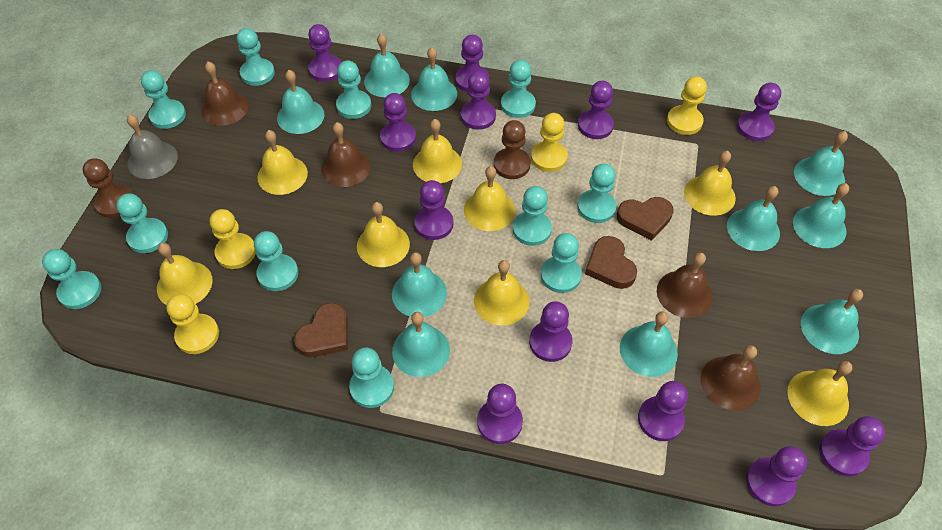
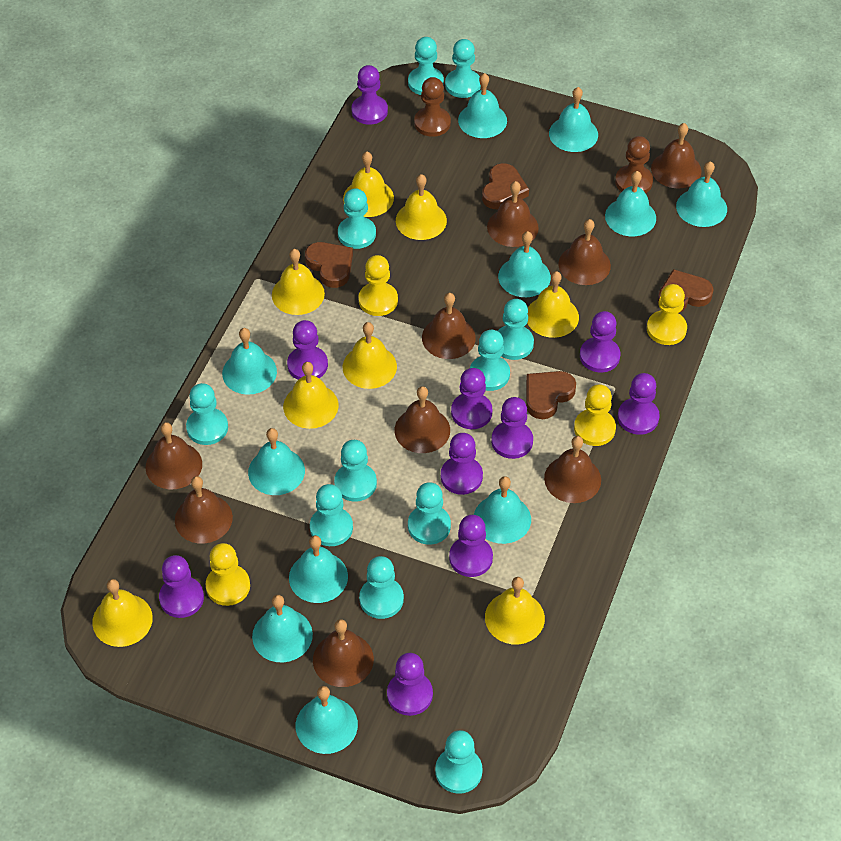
brown bell: [201,61,249,126] [321,122,371,187] [657,253,712,318] [700,345,761,411] = 4 -> [146,422,202,489] [175,476,233,544] [313,619,374,687] [394,386,450,453] [422,293,476,359] [487,181,539,247] [544,436,601,503] [558,219,611,285] [651,123,701,188] = 9
brown heart: [294,303,348,357] [585,236,637,289] [617,197,674,241] = 3 -> [305,242,353,288] [482,163,529,209] [526,371,576,419] [658,269,714,313] = 4
grey bell: [127,114,178,179] = 1 -> none = 0
purple pawn: [308,24,342,82] [380,93,416,152] [414,180,453,240] [455,35,489,92] [461,71,496,130] [477,384,523,444] [529,301,572,362] [578,81,614,139] [638,381,688,441] [737,83,781,141] [746,446,807,506] [819,416,885,476] = 12 -> [159,555,204,618] [287,320,328,380] [352,65,388,125] [387,653,433,716] [441,433,483,495] [449,515,493,577] [451,368,492,429] [491,397,533,459] [580,311,620,373] [618,373,660,435] = 10
turquoise bell: [277,70,325,134] [364,34,410,97] [392,252,447,317] [392,312,450,377] [411,47,457,111] [620,312,678,377] [727,186,780,251] [793,183,849,248] [794,131,848,196] [801,289,863,354] = 10 -> [222,328,277,395] [248,428,305,495] [252,595,313,662] [289,535,348,603] [296,686,358,754] [458,73,507,138] [474,476,531,544] [498,231,551,297] [549,87,598,152] [605,171,656,236] [676,161,727,227] = 11

